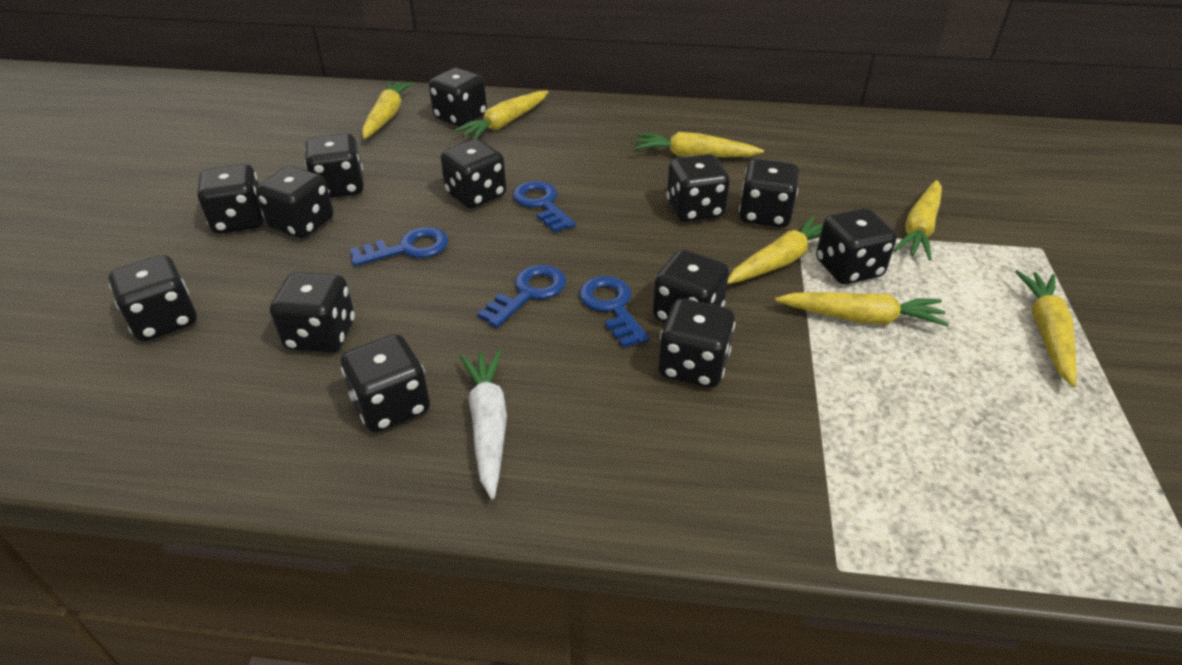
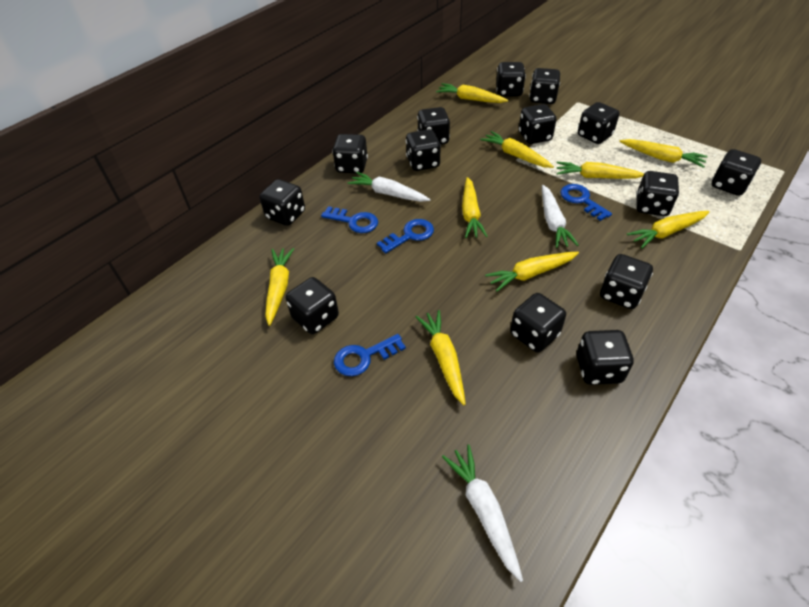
black dice: [109,255,197,341] [197,164,264,234] [256,166,333,238] [270,272,355,353] [305,133,364,198] [341,334,430,432] [429,68,487,127] [440,139,506,209] [653,249,729,323] [659,299,735,388] [666,154,730,222] [739,159,799,227] [816,208,896,284] = 13 -> [259,179,305,226] [286,277,339,334] [332,134,368,173] [406,129,441,171] [417,107,450,145] [496,62,526,97] [510,293,566,352] [519,104,557,144] [529,68,560,104] [576,330,634,385] [578,102,619,144] [600,254,653,309] [636,171,679,216] [712,149,761,196] = 14
white carrot: [460,349,507,499] = 1 -> [348,172,430,202] [442,445,523,582] [542,185,579,248] = 3
yellow carrot: [362,81,414,139] [454,91,548,139] [634,132,764,157] [727,215,823,284] [775,292,949,327] [894,180,942,260] [1015,270,1077,387] = 7 -> [265,248,294,326] [416,310,466,405] [436,83,508,103] [462,177,488,238] [480,131,554,168] [485,252,579,291] [557,162,644,179] [619,139,708,168] [627,211,710,248] = 9

